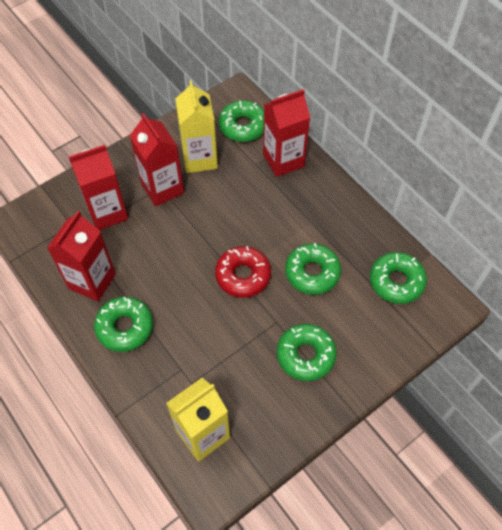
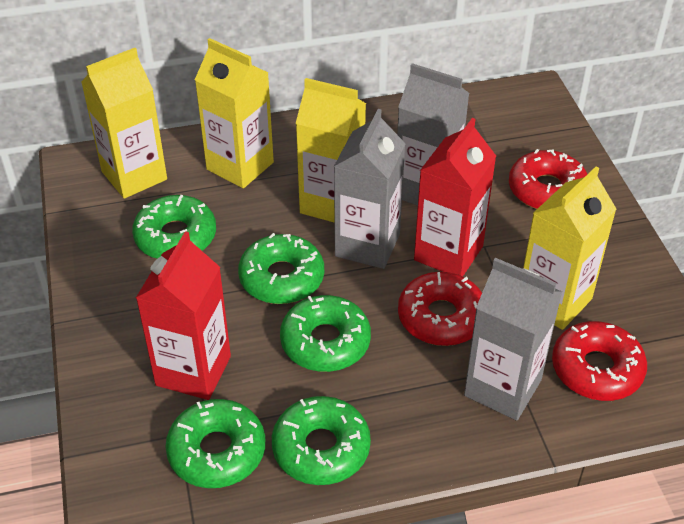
grey carton: none = 0 -> [334,109,405,269] [397,63,469,206] [464,258,562,421] = 3
red carton: [47,211,116,302] [69,145,128,230] [130,113,184,207] [263,89,310,177] = 4 -> [136,231,231,400] [414,118,496,276] = 2
red donut: [215,246,271,298] = 1 -> [398,272,482,346] [509,149,587,209] [552,321,647,401] = 3
yellow carton: [166,378,230,462] [175,80,218,173] = 2 -> [81,48,167,199] [195,38,274,188] [296,78,366,222] [523,166,616,330] = 4

